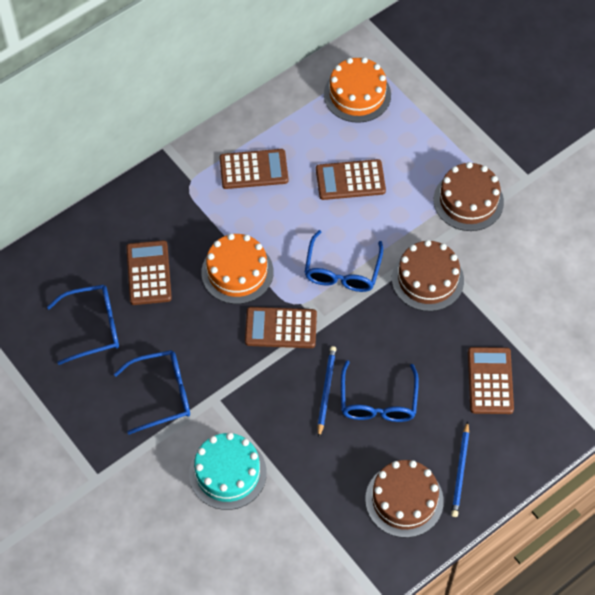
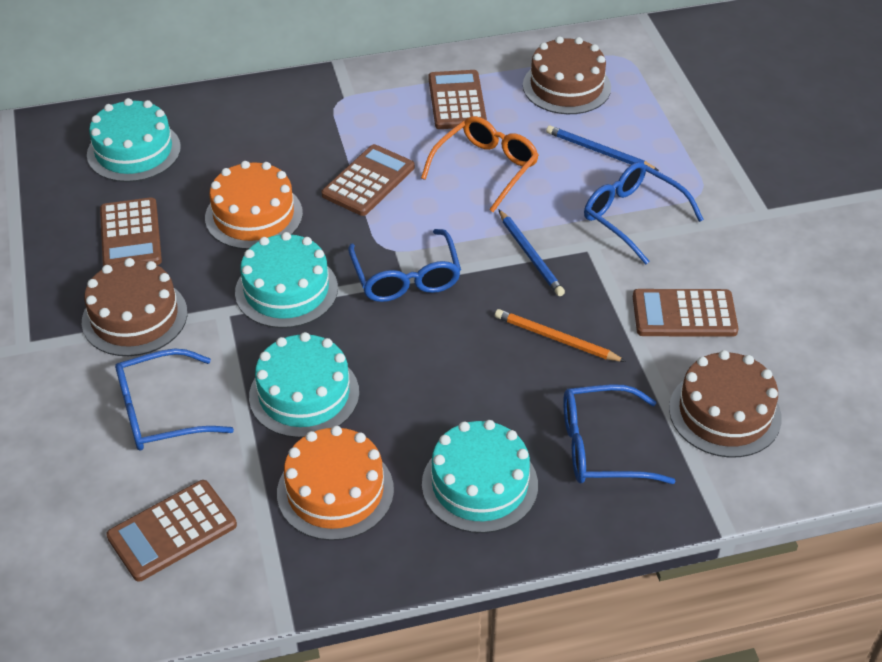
orange glasses: none = 0 -> [421,116,539,212] = 1
orange pencil: none = 0 -> [495,309,626,362] = 1
turquoise cake: [189,433,267,510] = 1 -> [87,98,181,182] [235,232,338,328] [249,332,359,438] [422,420,538,533] = 4

